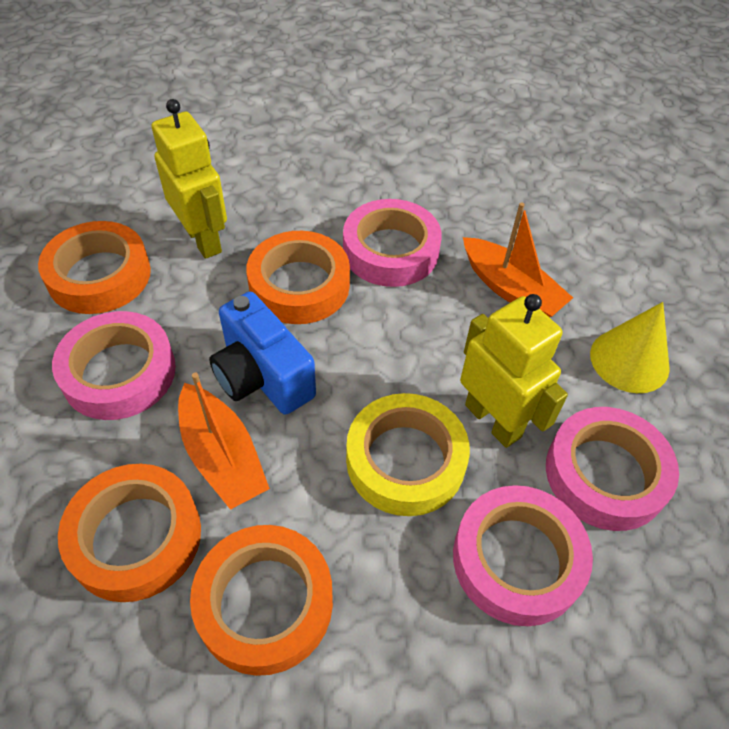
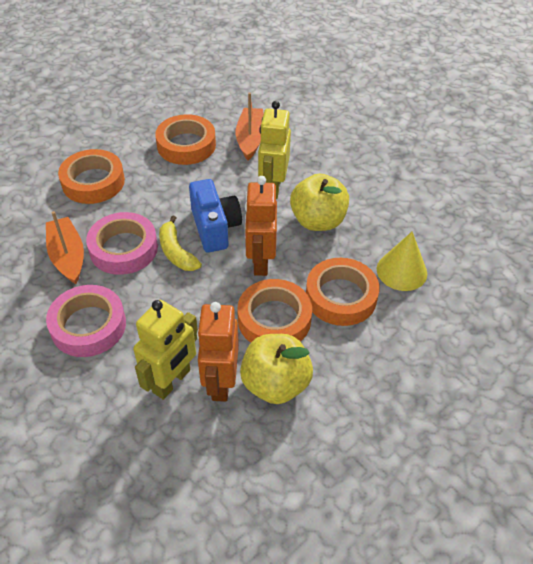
orange robot: none = 0 -> [197,302,239,402] [245,176,277,276] = 2
pink tape: [52,311,176,420] [343,199,442,287] [453,485,593,626] [546,407,679,531] = 4 -> [46,285,126,357] [86,212,158,275] = 2
yellow apple: none = 0 -> [240,334,313,404] [290,173,349,231] = 2
yellow banana: none = 0 -> [159,215,202,271] = 1
yellow tape: [346,393,470,516] = 1 -> none = 0

